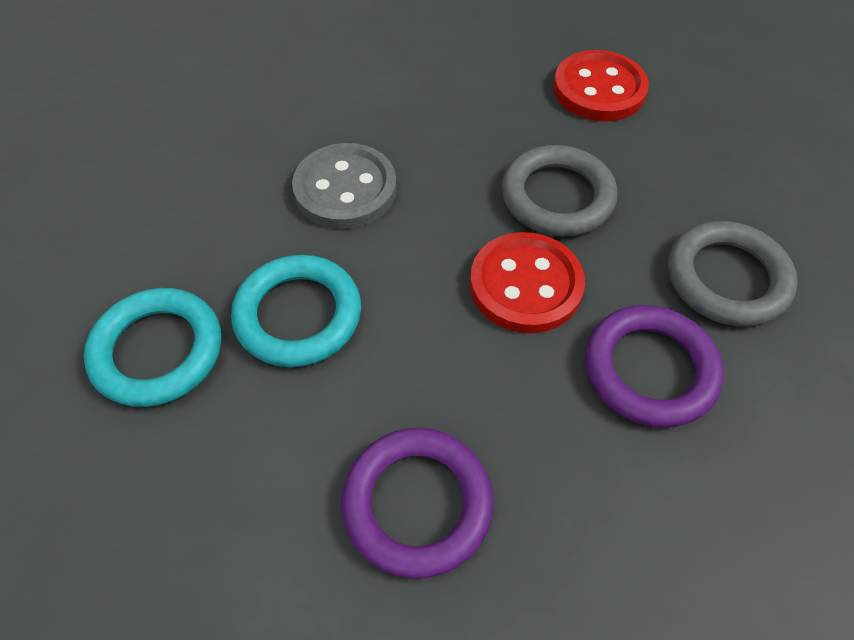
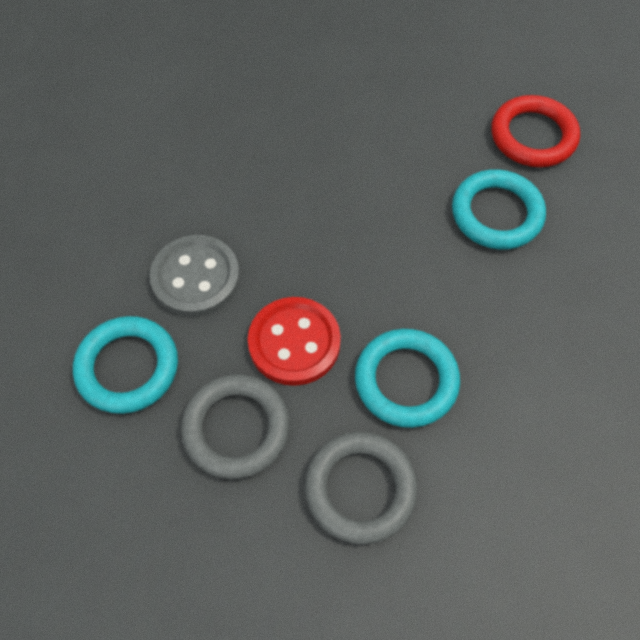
purple ring: [341,428,494,579] [585,305,724,428] = 2 -> none = 0
red button: [470,232,585,333] [553,50,649,121] = 2 -> [248,297,341,386] = 1
red ring: none = 0 -> [491,95,580,167] = 1
turquoise ring: [84,288,221,407] [231,255,361,367] = 2 -> [73,316,178,414] [355,329,460,428] [452,169,546,250] = 3

